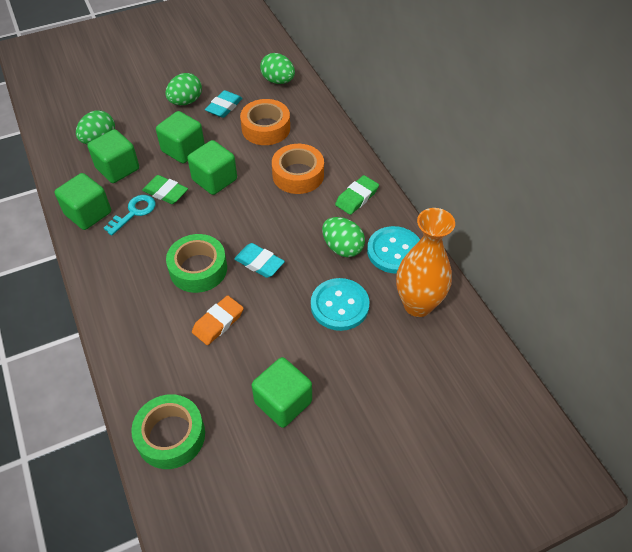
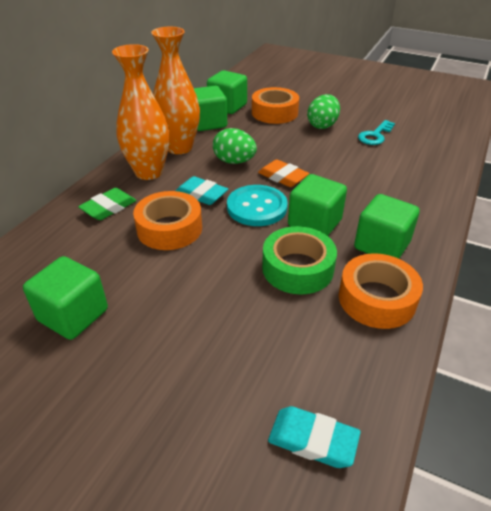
green egg: [76,111,115,144] [165,73,202,105] [260,53,295,84] [322,217,365,257] = 4 -> [213,128,257,164] [307,94,340,129] = 2
green eraser: [142,175,188,204] [335,175,379,215] = 2 -> [78,188,137,220] = 1
green tape: [131,394,205,469] [166,234,227,293] = 2 -> [262,226,337,295] = 1
orange tape: [240,99,290,145] [272,144,324,194] = 2 -> [133,191,202,250] [252,87,299,124] [339,253,423,329] = 3
orange vase: [396,208,455,317] = 1 -> [112,44,169,180] [151,27,200,154] = 2
turquoise button: [311,278,370,331] [367,226,420,274] = 2 -> [227,185,288,226] = 1

